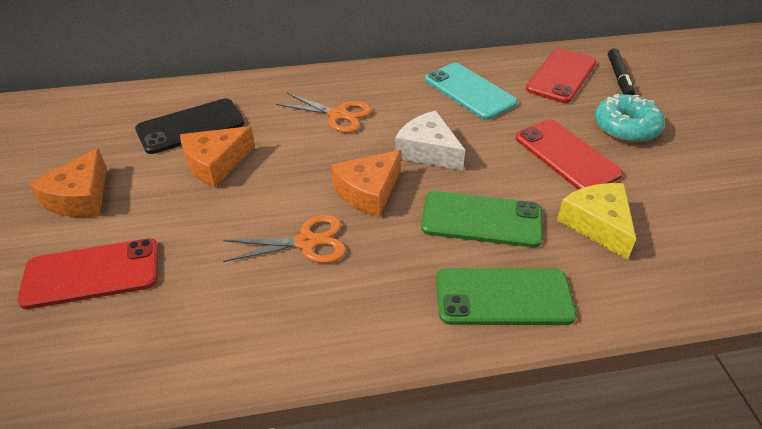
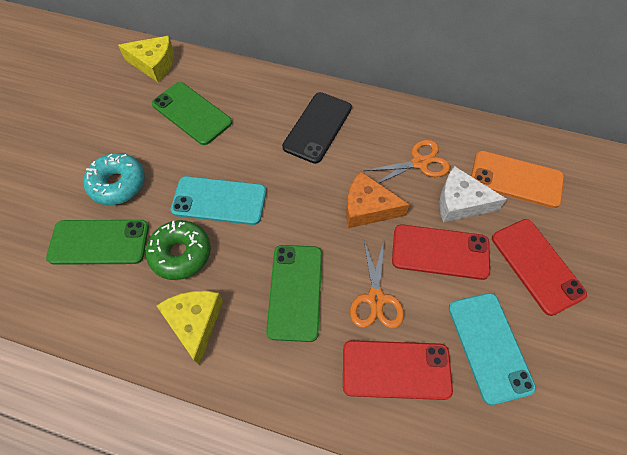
black marker: [608,48,635,95] = 1 -> none = 0
green donut: none = 0 -> [146,220,211,280] = 1
green phone: [421,191,543,247] [436,268,577,325] = 2 -> [46,220,149,265] [152,82,232,145] [266,245,322,342] = 3
orange cheese: [29,148,107,217] [180,126,255,188] [331,150,401,218] = 3 -> [346,171,410,228] = 1
orange phone: none = 0 -> [471,151,564,208] = 1
turquoise phone: [425,63,518,120] = 1 -> [171,176,266,225] [449,293,536,405] = 2
yellow cheese: [557,183,636,260] = 1 -> [118,36,174,82] [156,291,223,365] = 2

